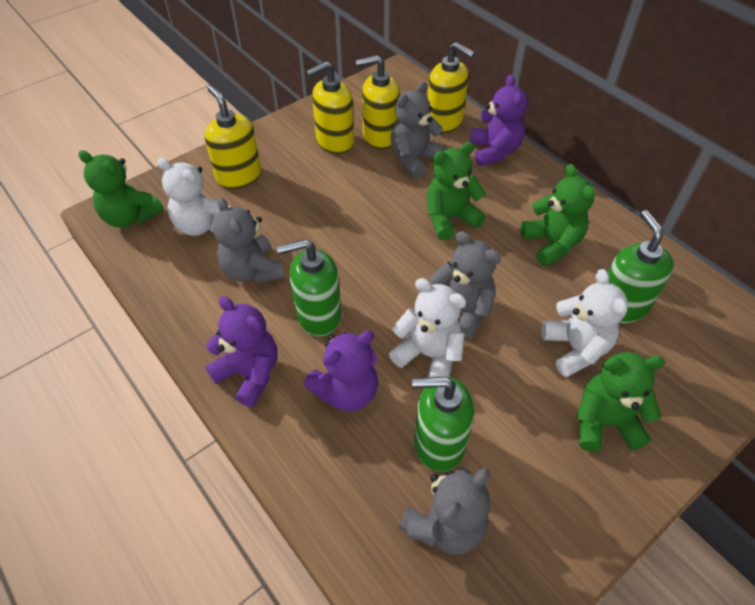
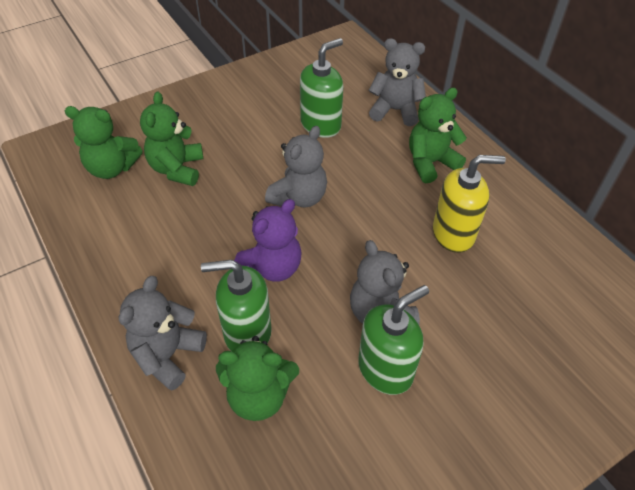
purple teddy bear: [206,296,277,407] [304,330,378,412] [470,74,528,166] = 3 -> [234,199,302,282] = 1
white teddy bear: [158,158,230,236] [389,278,467,377] [541,269,628,377] = 3 -> none = 0
yellow soap dispenser: [205,85,261,189] [306,61,354,154] [356,55,400,149] [427,42,475,134] = 4 -> [433,155,506,253] = 1

